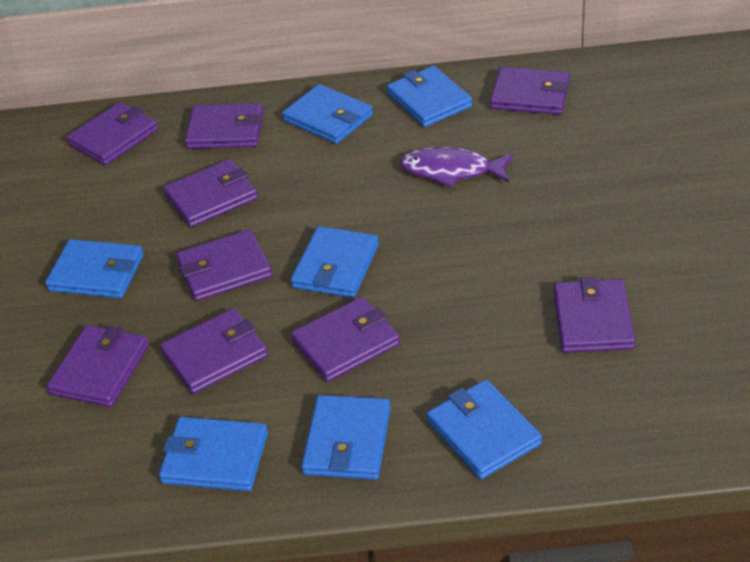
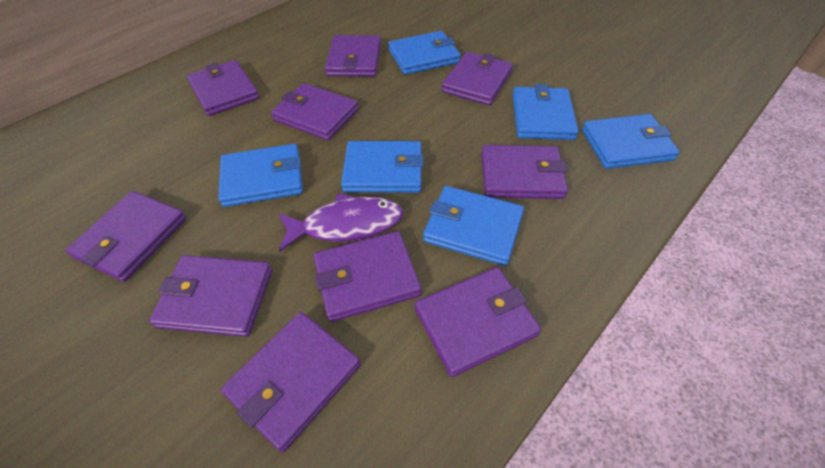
blue wallet: [45,239,144,298] [159,417,268,491] [282,84,373,144] [291,226,379,298] [301,395,391,480] [387,66,473,127] [427,380,542,479] = 7 -> [218,144,303,207] [341,141,424,193] [388,31,461,75] [423,186,524,266] [512,84,579,140] [582,114,680,169] = 6
purple wallet: [47,325,149,407] [67,102,158,165] [160,308,268,394] [164,159,258,227] [176,229,272,301] [185,103,264,149] [291,297,400,382] [490,67,570,115] [554,276,635,353] = 9 -> [66,191,186,282] [149,255,272,337] [187,60,259,116] [221,312,361,452] [271,83,359,141] [313,231,421,322] [325,35,381,77] [415,267,541,377] [442,52,513,106] [481,145,568,199] = 10

